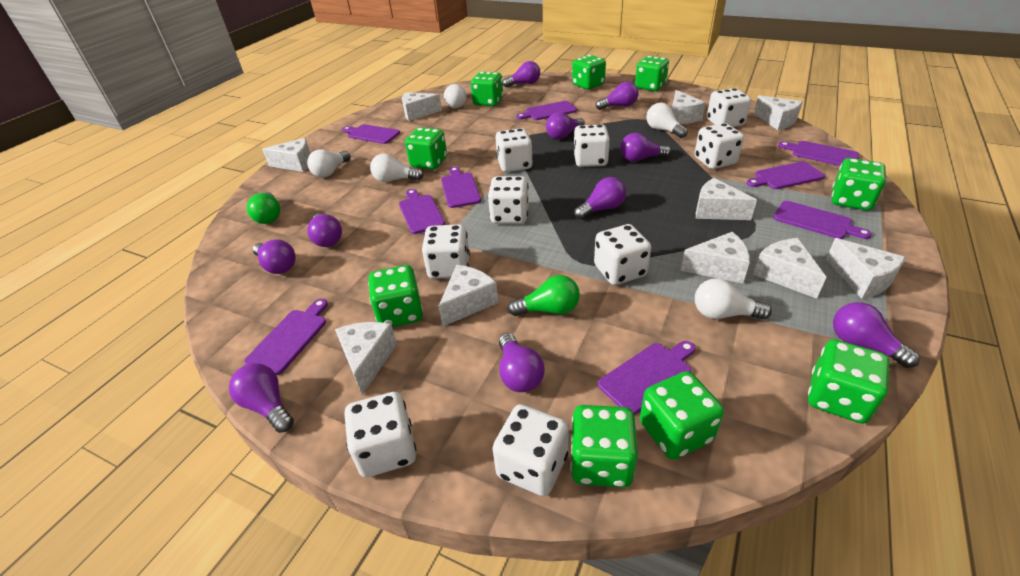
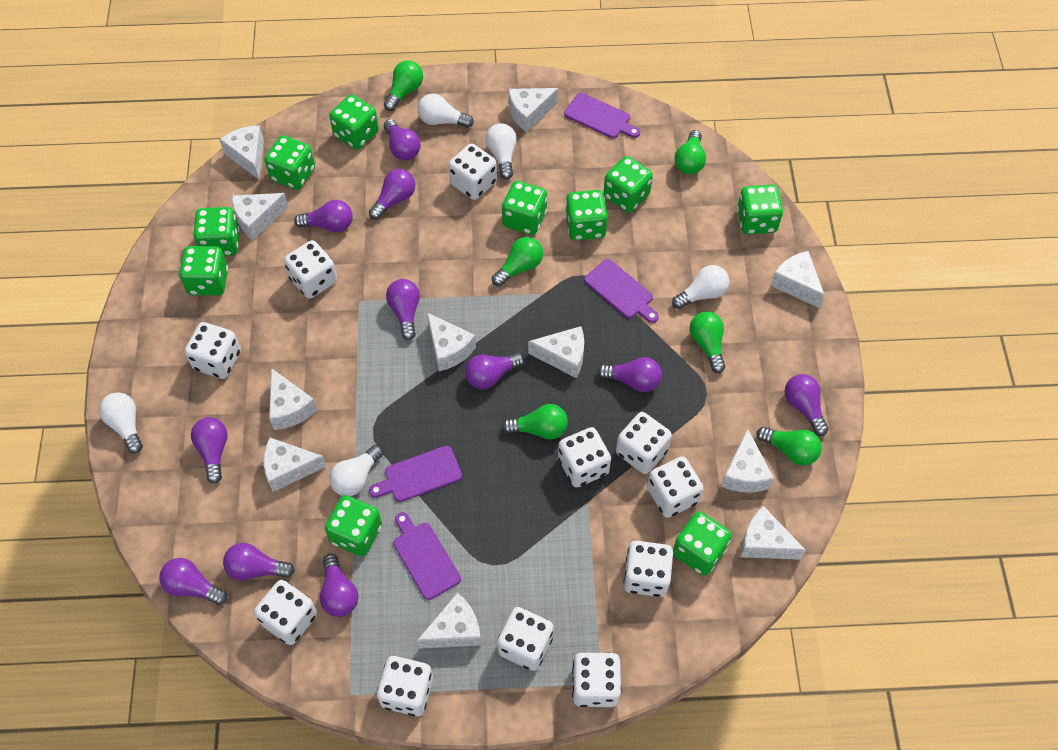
green dice: [368,265,423,327] [405,127,447,170] [471,72,503,106] [570,405,638,488] [572,55,606,90] [635,56,669,91] [640,371,724,460] [808,339,890,424] [832,158,886,210] = 9 -> [179,246,228,296] [194,207,240,256] [264,135,315,190] [324,495,382,557] [329,95,379,150] [502,181,547,235] [565,190,608,241] [603,156,653,213] [673,512,732,576] [737,185,783,235] = 10
green light bulb: [247,192,280,224] [507,275,580,316] = 2 -> [384,60,423,111] [492,237,543,286] [502,404,568,440] [674,130,706,174] [689,311,725,373] [757,427,822,465] = 6
purple cutting board: [244,299,328,375] [342,124,400,144] [399,189,445,234] [441,167,481,208] [516,101,577,120] [598,341,696,415] [746,161,825,189] [773,201,872,239] [778,141,860,166] = 9 -> [369,446,462,502] [393,512,461,600] [564,93,640,138] [584,259,659,323] = 4
purple light bulb: [229,363,294,433] [253,239,296,274] [307,213,342,247] [499,333,544,392] [503,61,540,87] [546,112,585,139] [574,177,626,219] [595,82,638,110] [620,133,671,162] [833,302,920,368] = 10 -> [159,558,227,605] [191,417,228,484] [223,543,295,581] [294,200,353,232] [320,554,358,617] [369,169,415,220] [384,119,421,160] [386,279,420,340] [465,353,524,389] [598,357,662,392] [785,374,828,436] = 11
white cheese: [262,138,311,172] [335,322,397,395] [402,92,442,121] [438,265,498,327] [672,90,706,124] [681,232,750,283] [696,178,757,220] [753,238,826,299] [754,95,803,130] [826,238,905,299] = 10 -> [219,125,264,179] [232,193,288,240] [264,437,326,492] [269,368,317,430] [417,592,481,649] [427,313,476,371] [509,88,558,132] [528,326,584,378] [721,429,774,493] [740,506,806,560] [770,251,825,308] = 11
white dice: [344,392,416,477] [422,224,470,279] [488,176,529,224] [492,404,569,496] [495,128,533,172] [573,124,610,167] [594,224,651,285] [694,123,744,169] [707,88,751,127] = 9 -> [185,322,241,379] [254,580,317,645] [284,240,337,299] [377,656,433,716] [448,144,497,200] [497,607,554,671] [558,427,611,488] [572,652,622,707] [616,412,672,474] [623,541,674,597] [647,456,704,518] = 11

